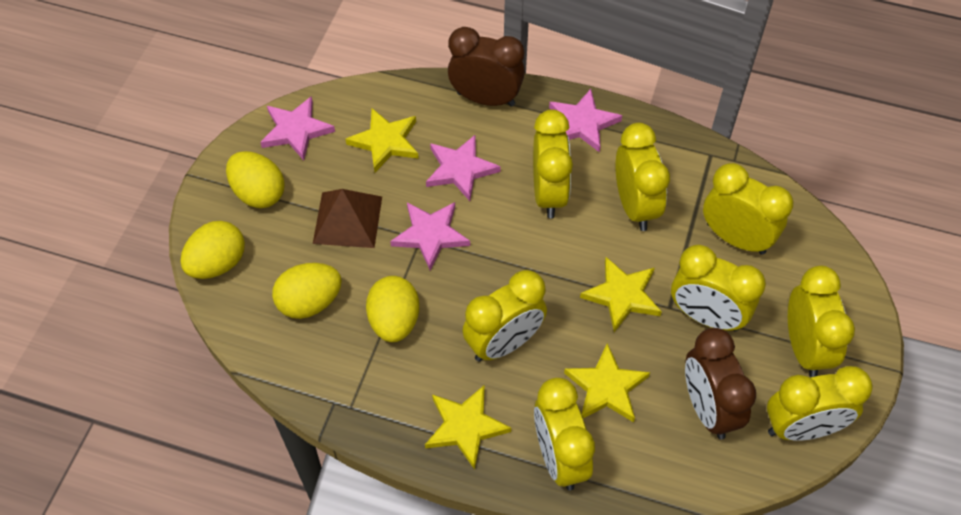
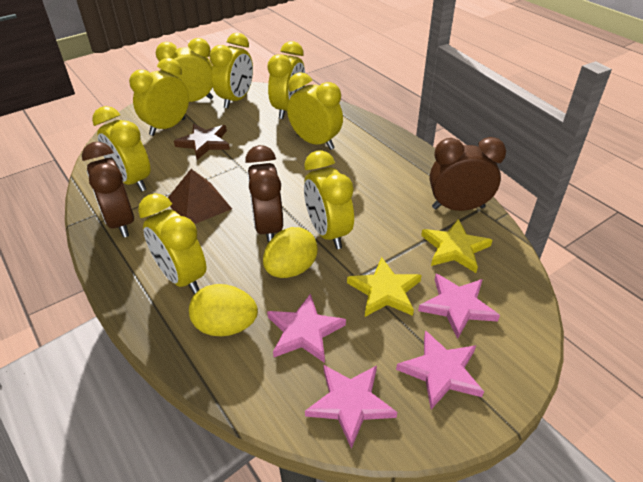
brown clock: [448,27,525,107] [685,328,756,440] = 2 -> [82,142,134,238] [245,145,283,243] [430,137,506,211] = 3
brown star: none = 0 -> [174,124,230,160] = 1
yellow egg: [180,221,245,279] [226,151,285,208] [272,263,342,319] [366,276,419,342] = 4 -> [189,284,258,336] [263,227,318,278] = 2
yellow star: [345,108,419,172] [425,385,511,470] [564,343,650,422] [580,257,662,332] = 4 -> [347,257,422,317] [421,219,493,273] = 2

